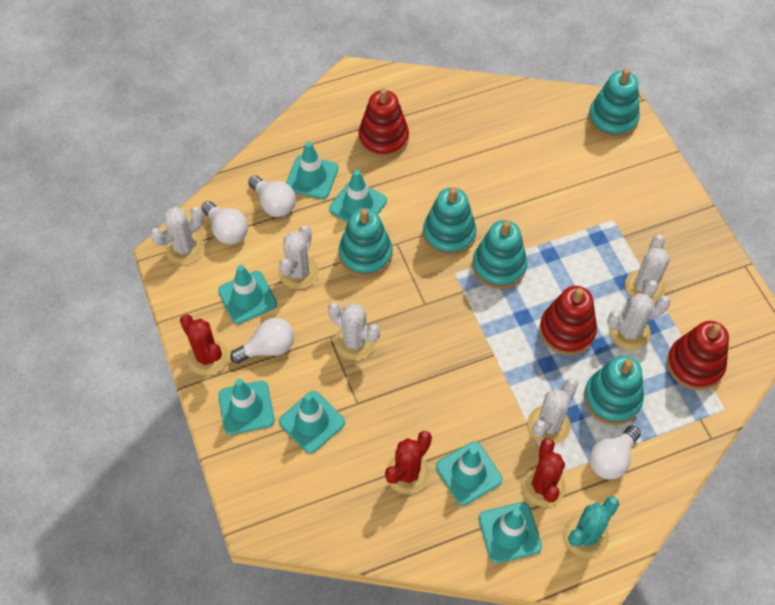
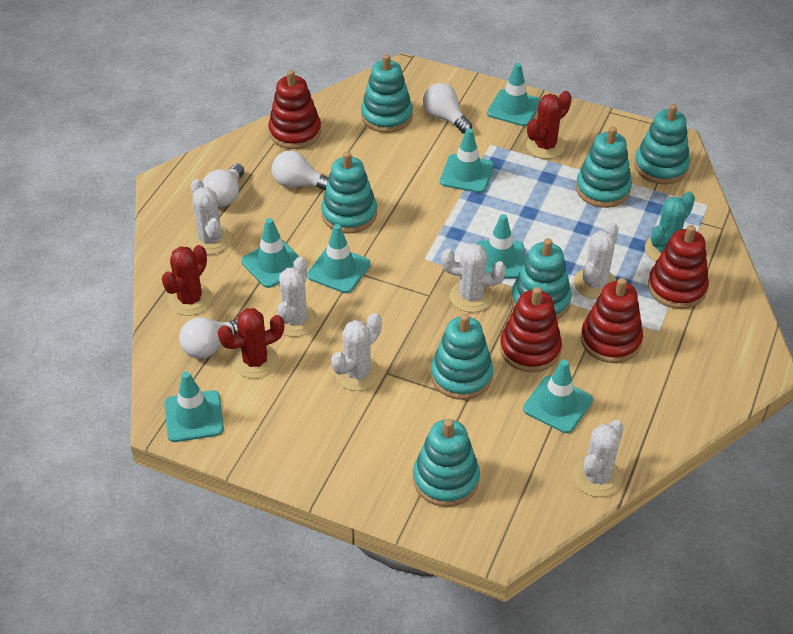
red stacking toy: [359,88,409,158] [539,286,597,355] [667,321,729,390] = 3 -> [268,70,321,149] [500,287,562,372] [581,278,643,363] [648,225,709,309] = 4
turquoise stacking toy: [339,208,393,277] [423,187,476,256] [472,220,527,289] [584,355,644,425] [588,68,640,139] = 5 -> [321,152,377,233] [361,54,413,133] [413,419,480,507] [431,314,493,400] [511,238,572,320] [576,127,632,208] [634,104,690,184] = 7

